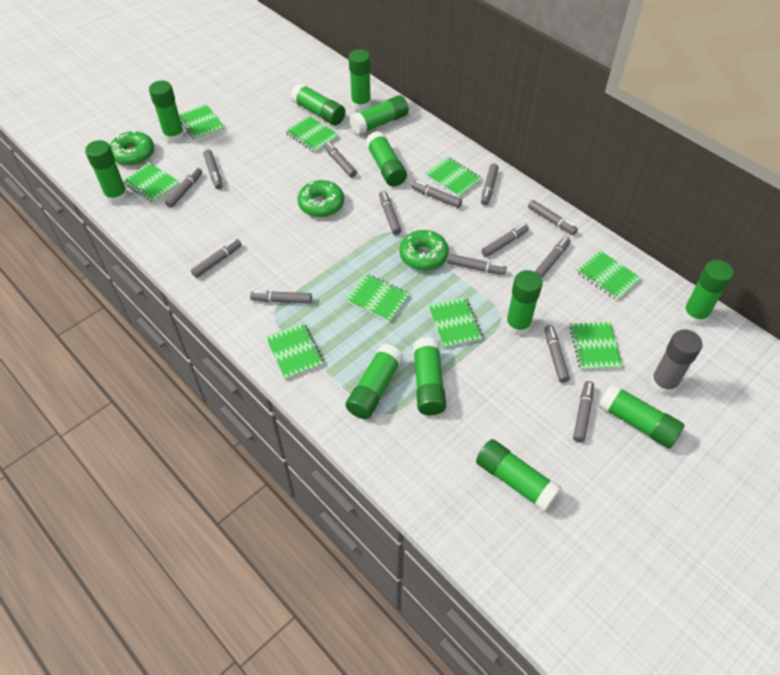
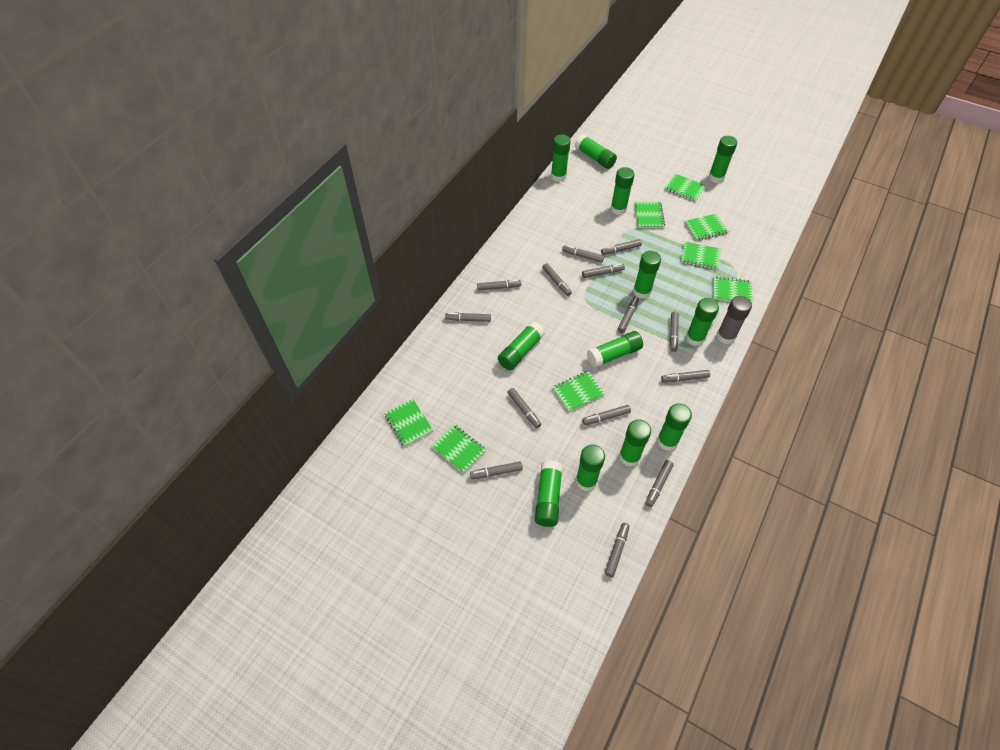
green donut: [110,131,154,166] [298,180,344,217] [399,230,449,270] = 3 -> none = 0
green notebook: [123,163,180,203] [179,104,225,141] [265,323,324,380] [285,116,339,153] [345,273,410,322] [425,157,482,198] [428,297,483,348] [570,322,623,371] [577,250,641,301] = 9 -> [384,399,433,447] [431,424,486,474] [553,371,605,412] [634,201,665,228] [665,174,706,202] [681,242,721,270] [685,214,729,241] [713,276,753,303] = 8

